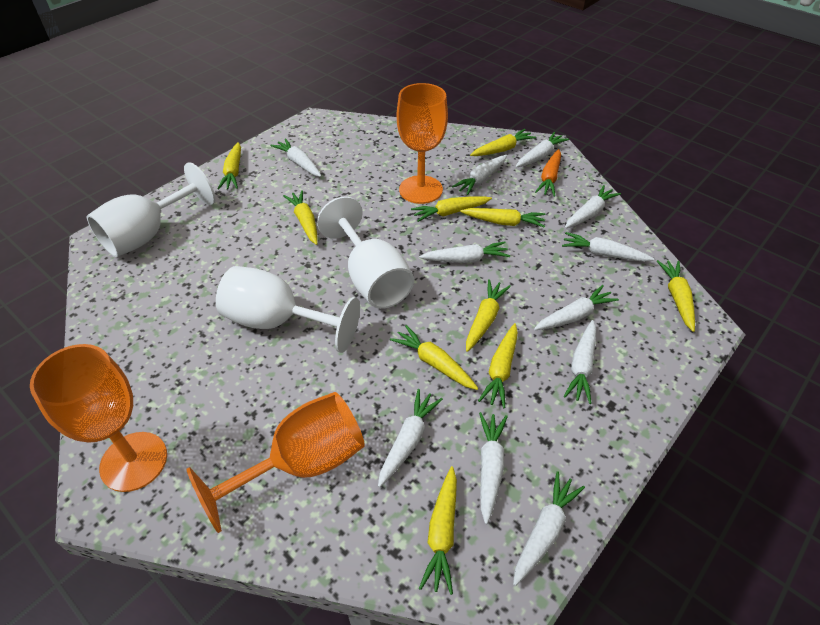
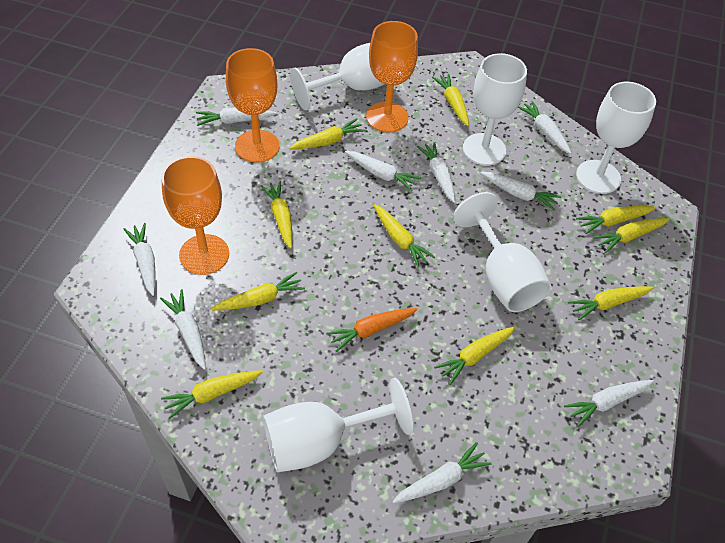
white carrot: [270,138,321,177] [378,389,443,488] [419,241,510,263] [452,155,507,195] [479,412,508,524] [513,471,585,586] [516,132,569,167] [534,285,619,330] [562,232,654,262] [564,320,596,404] [565,185,621,229] = 11 -> [124,223,156,296] [160,289,206,370] [196,107,276,126] [345,151,421,191] [392,442,492,503] [416,142,456,203] [480,172,561,211] [517,101,571,154] [564,380,654,427] = 9
white goblet: [87,162,215,257] [216,266,360,353] [317,196,414,309] = 3 -> [263,378,413,472] [290,43,385,110] [453,192,551,312] [463,53,527,166] [576,82,656,194] = 5

